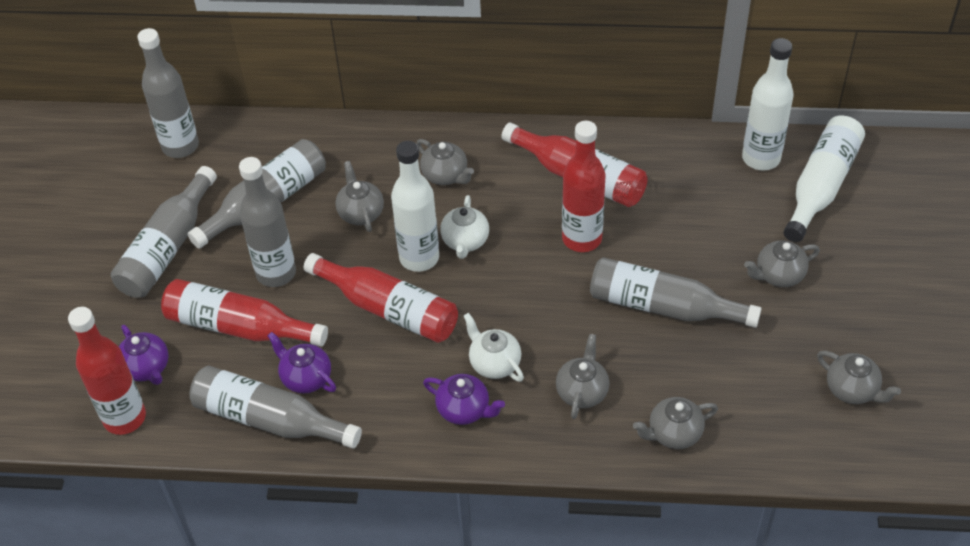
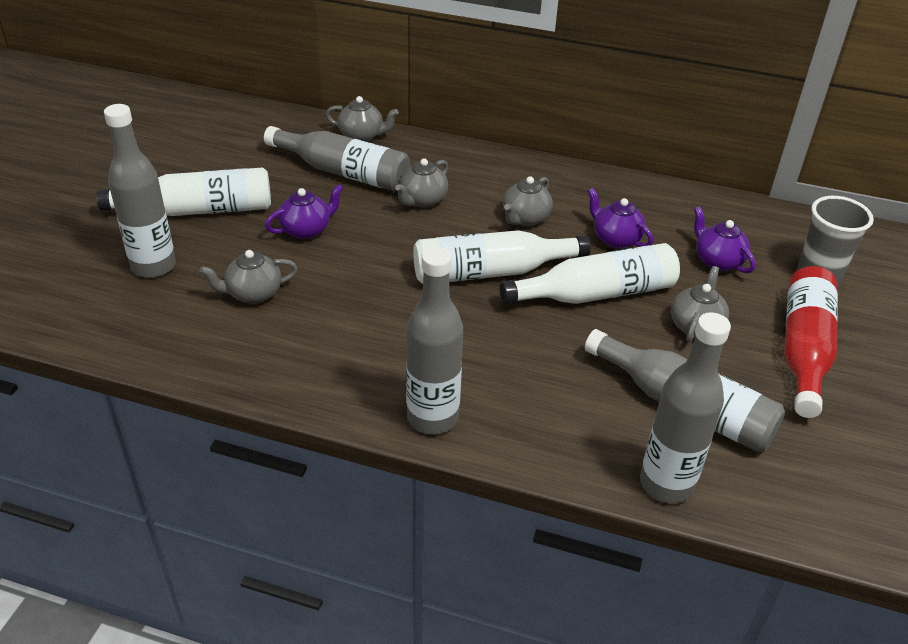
grey bottle: [111,166,217,298] [137,28,199,158] [187,139,326,249] [189,366,362,449] [239,157,296,287] [590,257,762,328] = 6 -> [104,104,176,278] [264,126,411,192] [406,247,463,434] [585,329,785,452] [640,312,731,503] = 5
grey cup: none = 0 -> [796,196,874,287] = 1
grey teapot: [335,161,384,232] [416,139,474,185] [556,334,609,419] [633,397,718,449] [744,240,820,287] [817,351,901,404] = 6 -> [199,250,298,304] [326,96,399,142] [395,158,448,208] [503,176,553,226] [671,266,729,342] = 5
red bottle: [68,307,146,435] [161,279,328,346] [304,253,458,343] [501,123,648,207] [562,121,606,252] = 5 -> [784,266,838,418] = 1
white teapot: [440,195,489,259] [464,313,524,382] = 2 -> none = 0

